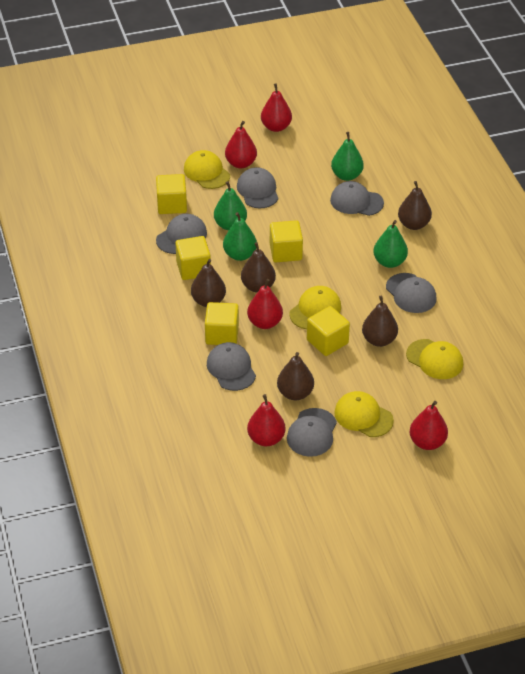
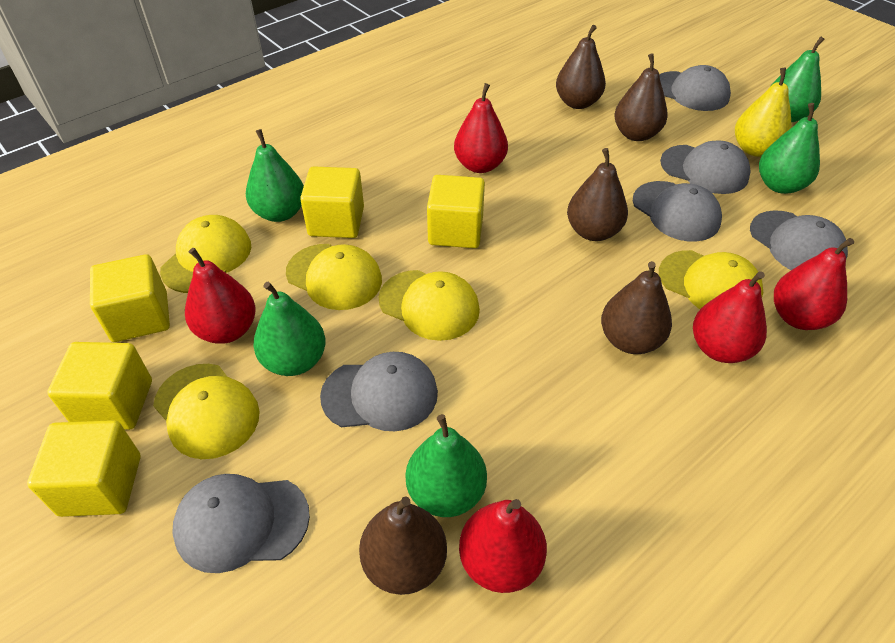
green pear: [214,181,247,230] [223,212,257,261] [331,132,364,181] [373,220,408,268] = 4 -> [246,129,304,222] [253,282,326,376] [406,414,487,517] [759,103,820,194] [773,36,825,122] = 5
yellow cap: [184,150,230,189] [289,286,341,329] [334,391,394,437] [406,339,463,379] = 4 -> [153,364,260,459] [160,215,251,293] [286,244,382,310] [379,270,480,341] [659,250,763,309] = 5
yellow pear: none = 0 -> [735,68,792,157] = 1

